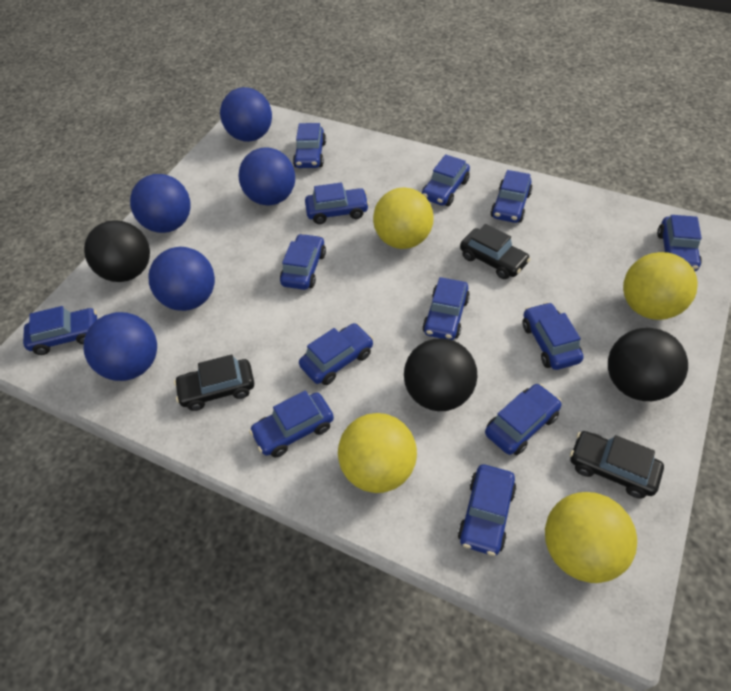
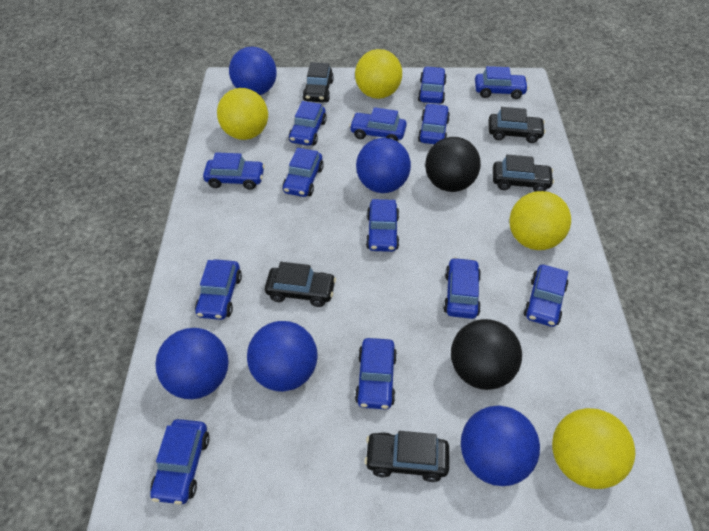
black ball: [84,220,150,282] [404,338,478,411] [608,328,688,401] = 3 -> [425,137,481,192] [451,319,522,390] = 2
black car: [174,354,254,411] [460,224,531,279] [570,431,664,499] = 3 -> [265,262,336,307] [303,62,334,102] [364,431,449,482] [489,107,546,143] [493,154,554,192] = 5

